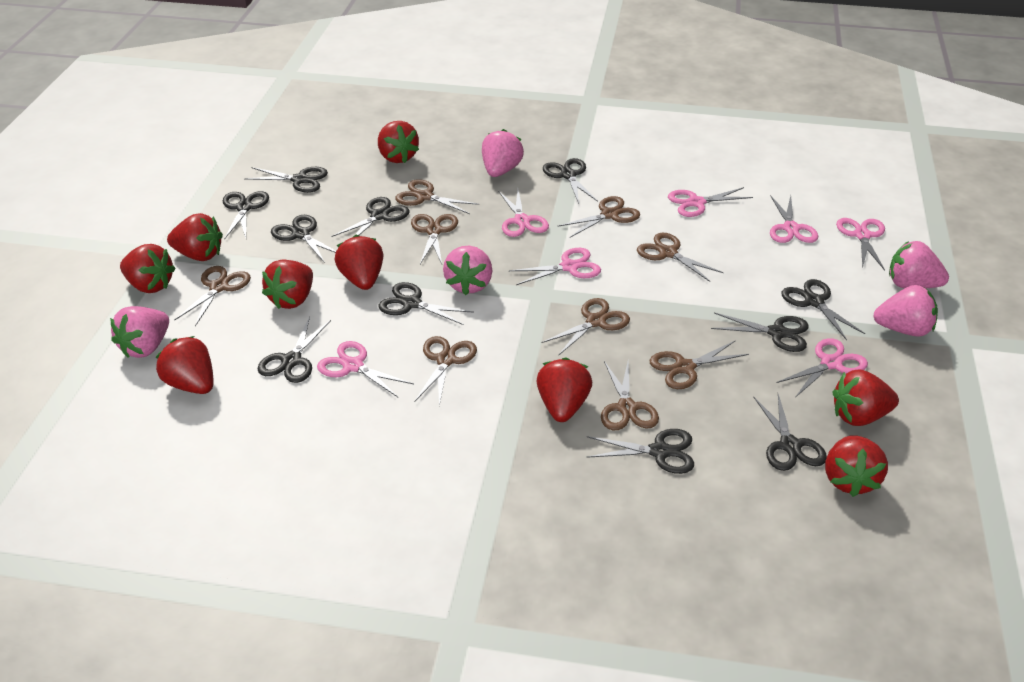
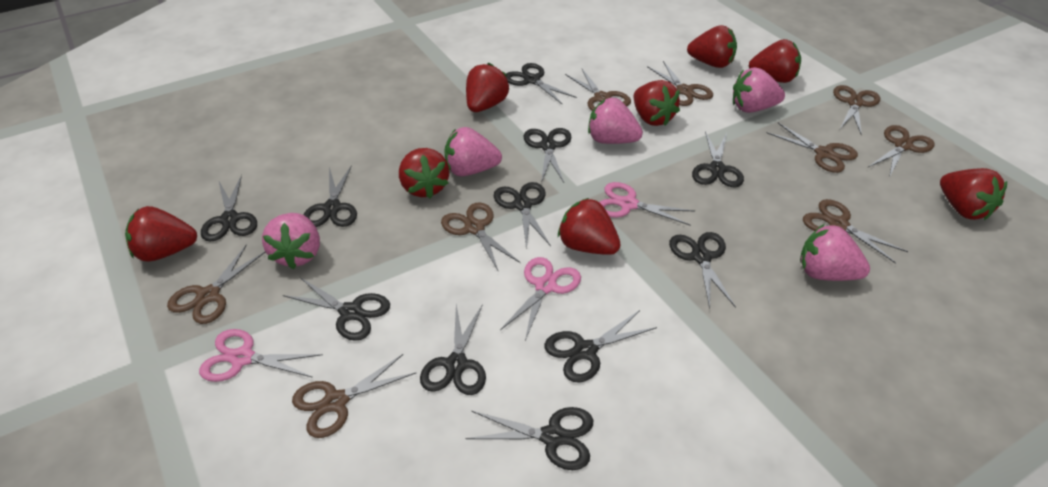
pink scissors: [317,341,414,397] [498,190,549,237] [509,248,601,285] [668,187,753,217] [770,195,818,243] [776,338,868,398] [836,218,885,270] = 7 -> [199,329,323,382] [500,257,581,340] [599,182,695,226] = 3
red strawberry: [120,244,176,293] [156,336,213,394] [167,213,223,261] [262,259,313,309] [335,235,384,290] [378,121,419,163] [536,357,592,422] [825,435,888,497] [833,370,899,426] = 9 -> [125,206,197,261] [399,148,449,198] [466,63,509,112] [558,198,621,255] [634,80,680,126] [687,25,737,68] [749,39,801,83] [940,168,1007,220] = 8

